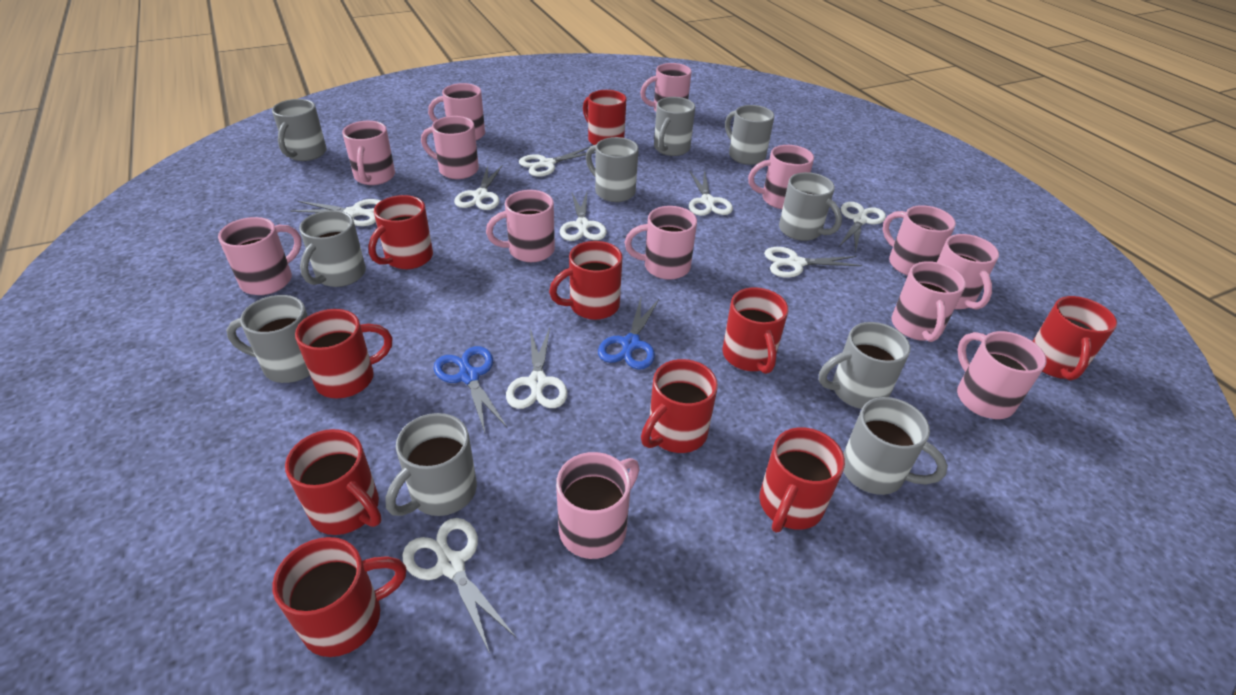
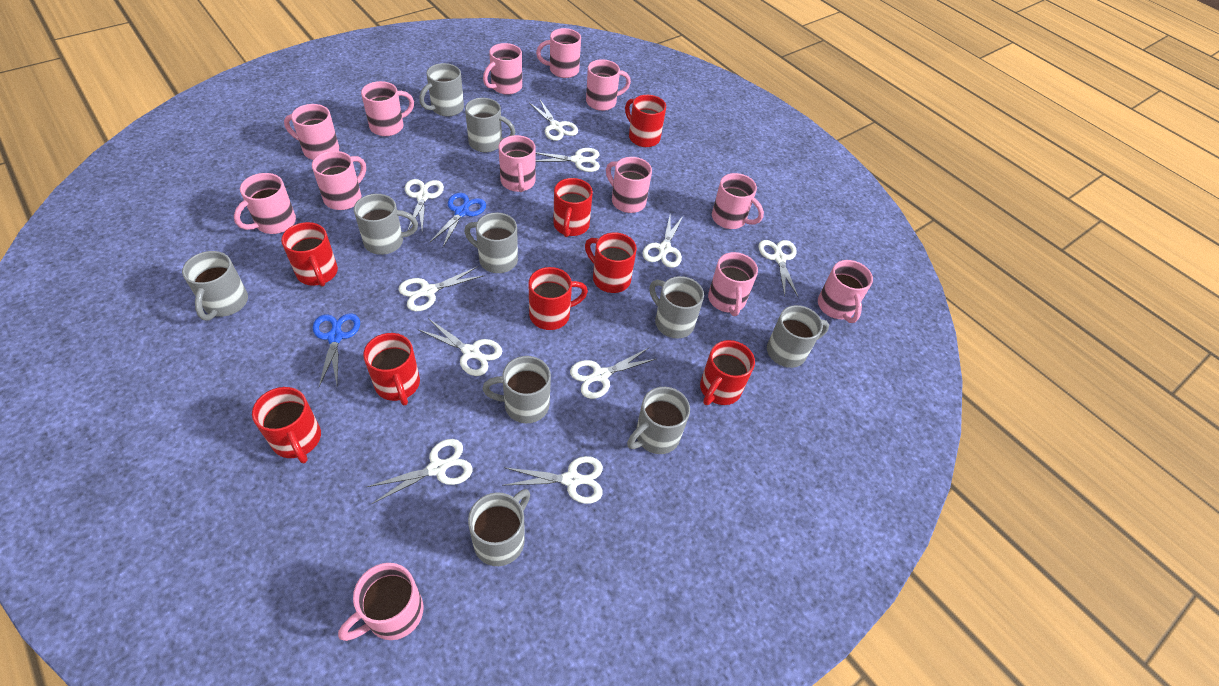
red mug: [272,537,406,657] [285,429,381,535] [295,309,392,398] [368,195,433,269] [549,241,622,320] [583,90,627,145] [641,359,718,453] [722,287,788,374] [759,427,845,533] [1033,296,1117,381] = 10 -> [252,387,321,463] [281,222,338,287] [363,333,420,406] [529,267,588,330] [553,178,593,237] [585,232,637,293] [625,95,666,147] [700,340,755,405] = 8
white scissors: [291,199,381,226] [402,518,516,654] [454,165,503,210] [506,327,568,409] [519,147,596,177] [560,192,607,241] [689,170,733,216] [764,247,863,278] [839,202,886,253] = 9 -> [367,439,473,504] [399,266,484,311] [405,179,444,232] [418,318,502,376] [502,456,603,504] [529,100,578,141] [536,148,600,172] [570,348,656,399] [642,216,683,268] [758,240,799,298] = 10

